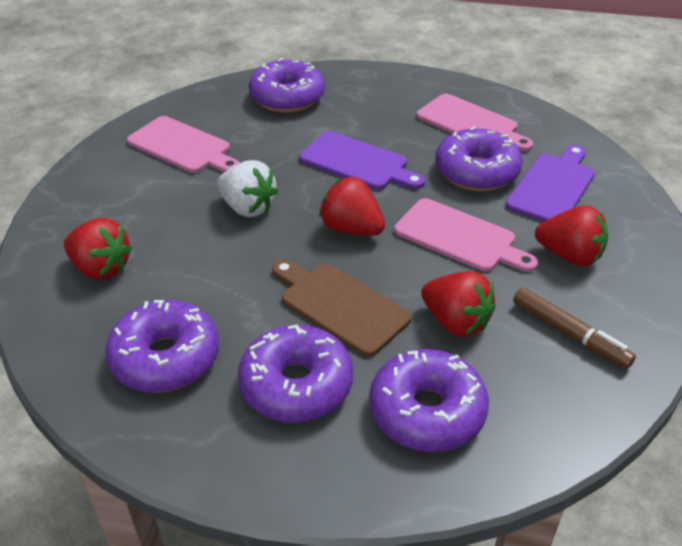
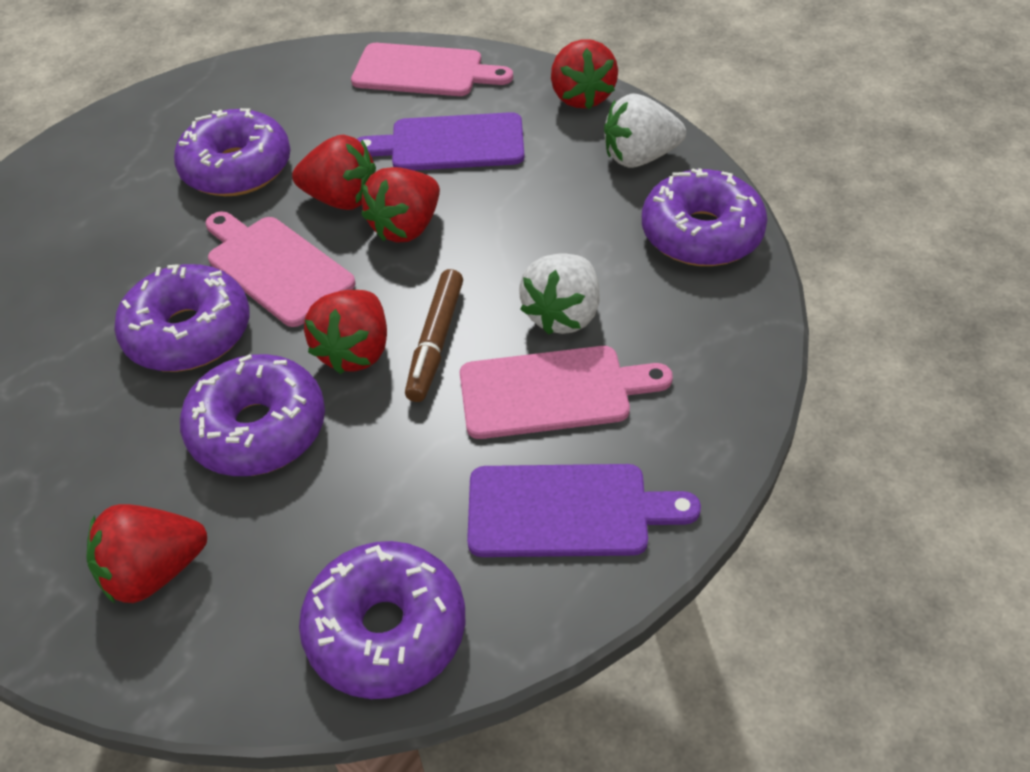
brown cutting board: [272,260,412,357] = 1 -> none = 0
red strawberry: [64,218,133,280] [319,177,385,236] [421,271,496,337] [535,205,608,267] = 4 -> [86,504,207,603] [292,135,376,210] [304,290,387,374] [361,167,440,243] [551,39,618,109] = 5
white strawberry: [217,160,278,217] = 1 -> [519,253,600,335] [604,94,686,168] = 2

